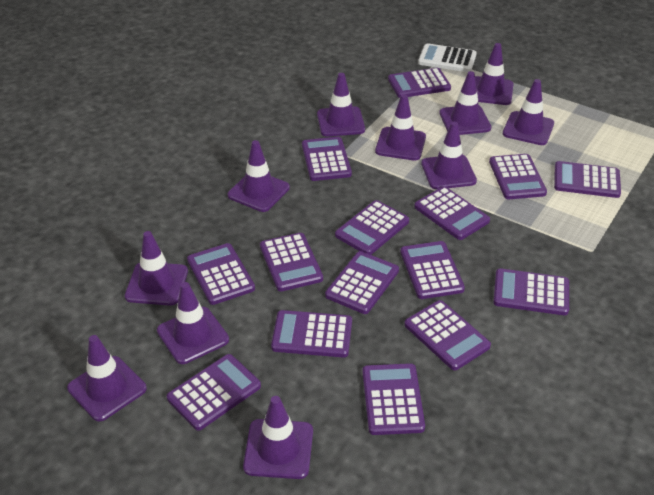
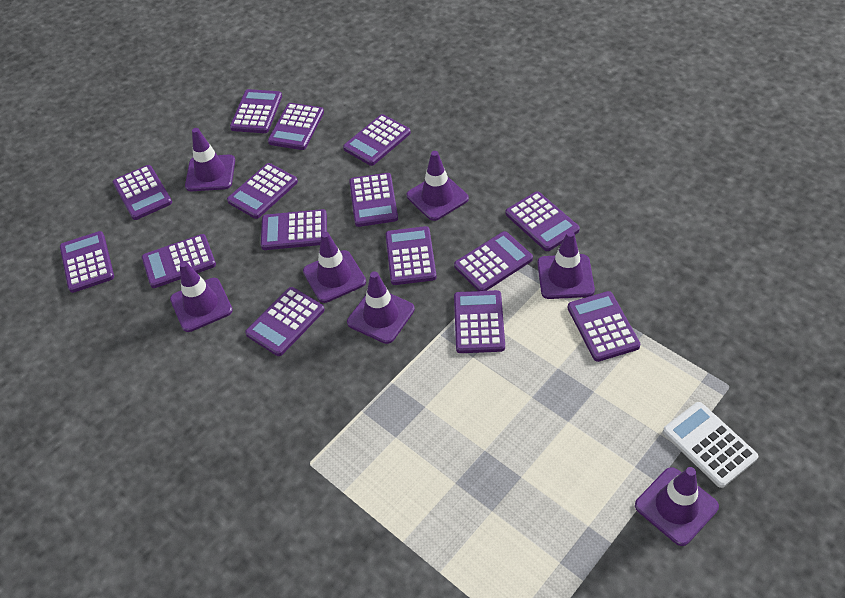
purple traffic cone: [67,335,147,421] [125,231,188,306] [157,282,229,364] [228,140,290,212] [243,396,313,479] [317,73,365,137] [375,94,426,160] [421,122,477,189] [439,71,491,135] [475,43,513,105] [503,79,554,145] = 11 -> [170,261,233,332] [185,128,235,191] [303,232,366,303] [347,271,415,344] [407,151,469,221] [537,231,595,299] [635,467,719,546] = 7

